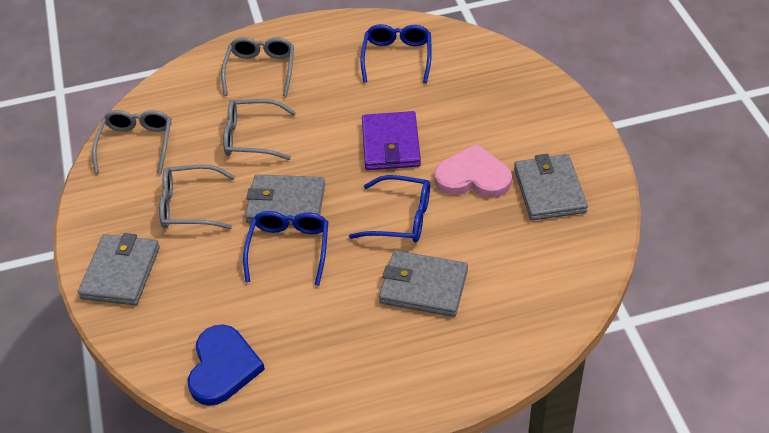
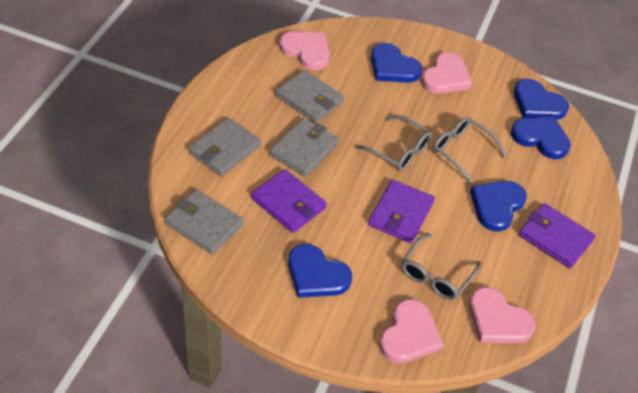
blue glasses: [243,211,328,286] [349,175,430,243] [361,24,432,83] = 3 -> none = 0
blue heart: [188,324,265,406] = 1 -> [288,244,352,298] [371,43,422,83] [470,181,527,232] [511,116,571,159] [514,79,569,120] = 5
grey glasses: [92,110,171,174] [159,164,235,229] [221,37,294,97] [223,99,296,160] = 4 -> [356,115,432,171] [401,234,481,300] [433,117,506,185] = 3
pink heart: [434,144,512,198] = 1 -> [279,31,330,70] [379,299,443,363] [421,52,472,94] [469,287,536,343] = 4
purple wallet: [362,111,421,170] = 1 -> [251,169,327,233] [368,180,435,243] [519,203,596,268] = 3

